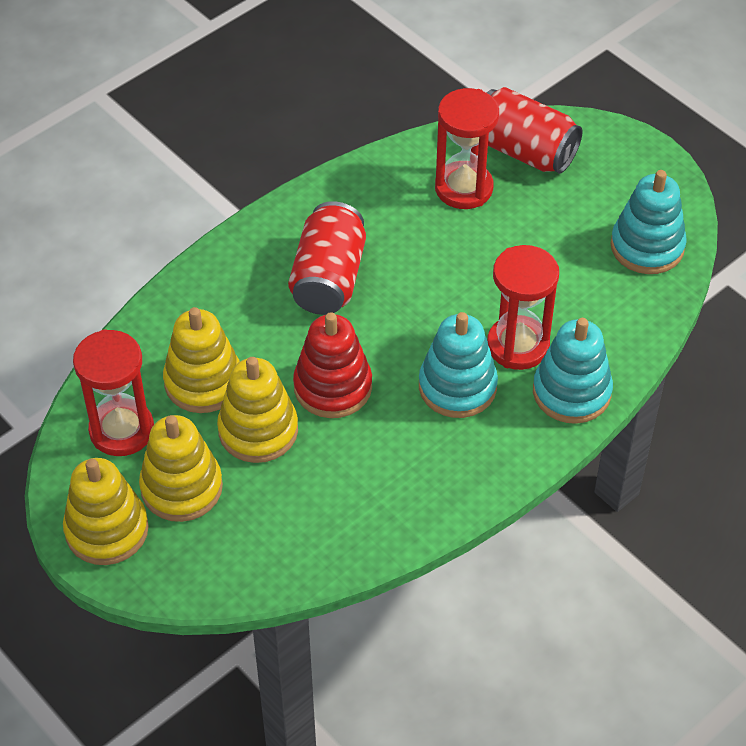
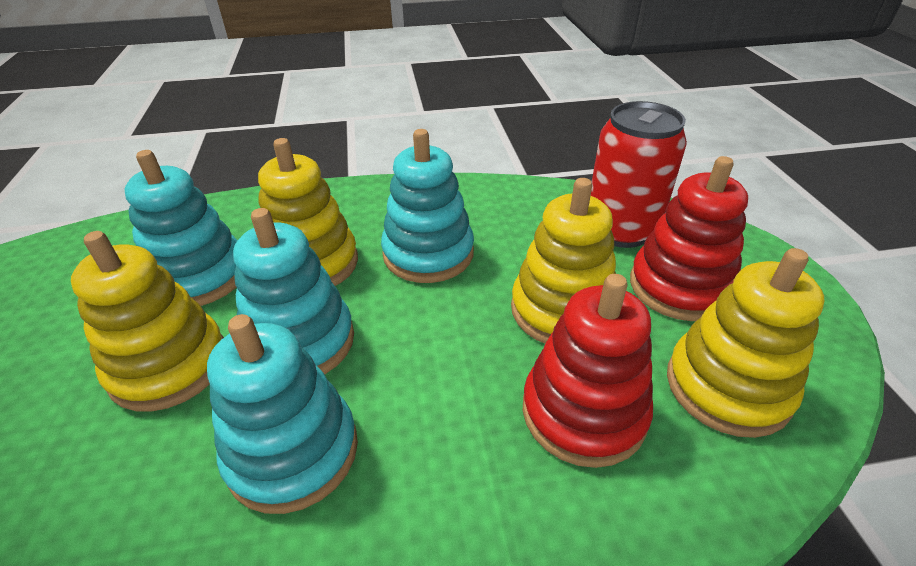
red can: [288,201,366,315] [487,87,583,174] = 2 -> [591,101,687,248] = 1
red hourglass: [73,329,154,456] [435,88,499,209] [487,245,559,370] = 3 -> none = 0
red stacking toy: [293,312,372,418] = 1 -> [523,274,653,468] [630,156,748,321] = 2
turquoise stacking toy: [419,312,498,418] [533,318,613,424] [611,170,687,274] = 3 -> [124,150,238,306] [207,314,358,514] [233,208,354,374] [381,129,474,283] = 4

